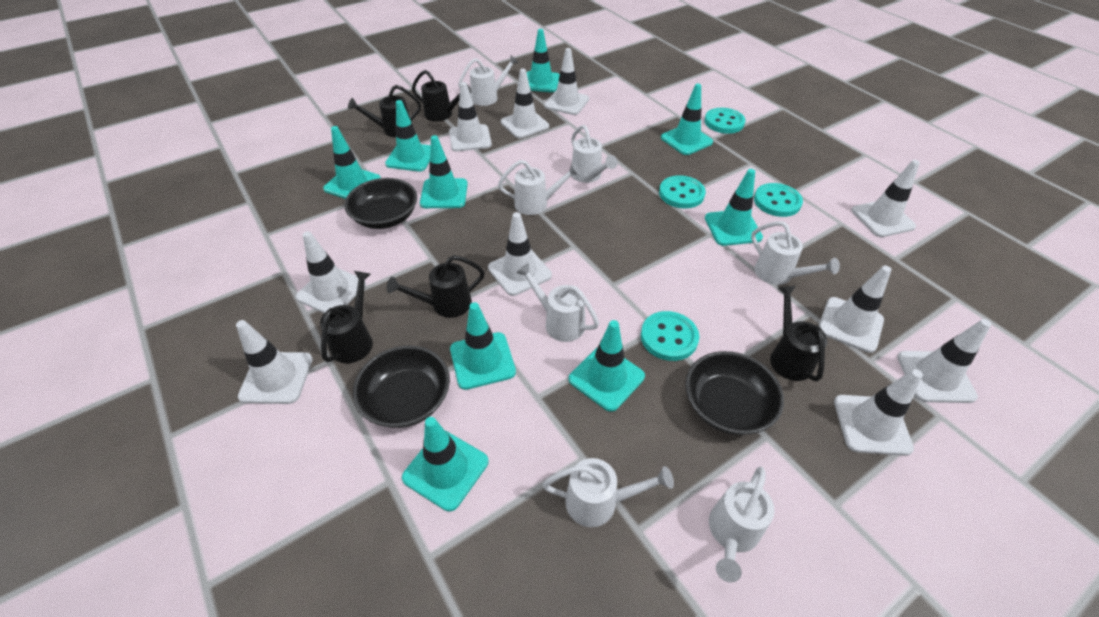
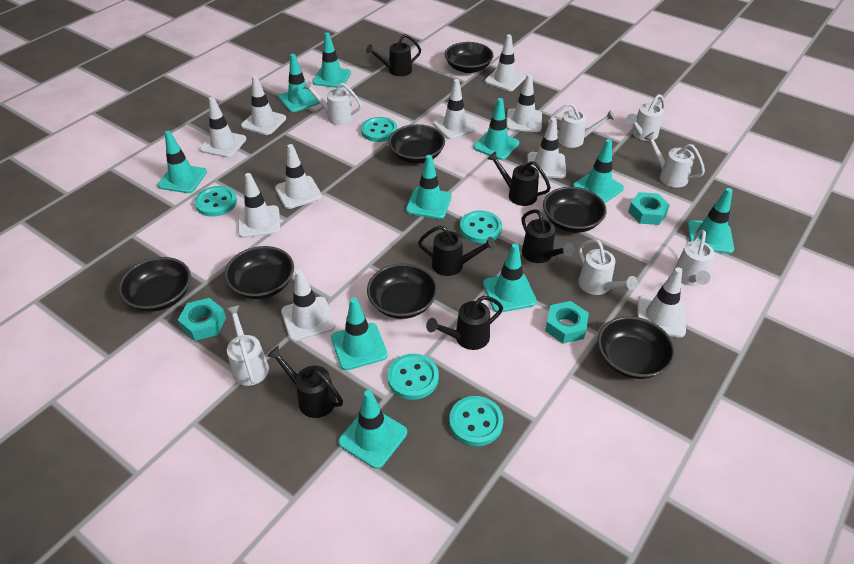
black bowl: [344,178,417,229] [353,346,450,428] [685,351,784,435] = 3 -> [118,257,191,312] [224,246,294,299] [367,263,438,319] [388,124,445,163] [445,42,494,73] [543,187,607,233] [597,316,675,379] = 7
black watering can: [320,271,373,363] [348,85,421,137] [387,255,485,318] [412,70,471,121] [770,286,828,381] = 5 -> [267,346,343,418] [366,34,421,76] [418,225,496,276] [426,296,503,350] [487,151,551,206] [522,209,575,263] = 6
turquoise button: [641,311,699,361] [659,175,706,209] [704,108,746,134] [754,183,803,217] = 4 -> [195,186,237,217] [361,117,397,142] [388,354,439,400] [449,396,503,446] [460,210,502,243] = 5
turquoise nut: none = 0 -> [178,298,226,341] [545,301,589,344] [628,192,670,225] = 3
turquoise traffic cone: [323,126,381,199] [385,100,431,172] [402,417,488,512] [420,135,468,208] [450,302,516,390] [527,29,560,92] [569,320,645,412] [661,84,713,155] [705,169,763,246] = 9 -> [158,131,207,193] [279,54,320,112] [312,32,351,88] [331,297,388,370] [338,390,407,469] [406,155,452,219] [473,98,519,160] [483,243,537,312] [573,139,624,203] [687,188,734,254] = 10

